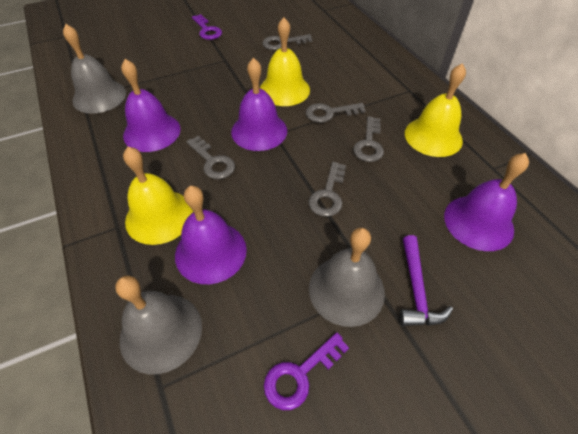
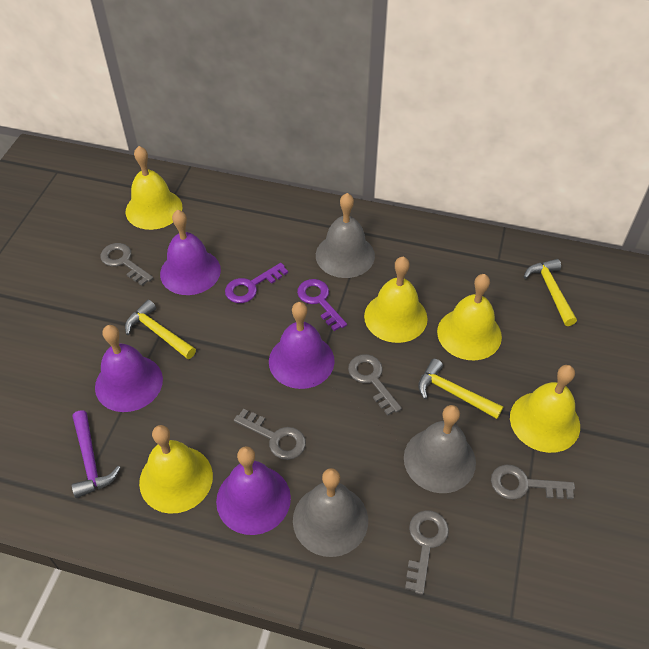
yellow bell: [123,147,193,245] [260,18,310,106] [405,63,466,157] = 3 -> [126,146,182,230] [139,425,213,514] [364,257,428,343] [437,274,502,360] [510,365,580,453] = 5
yellow hammer: none = 0 -> [125,300,196,359] [418,359,503,419] [524,259,577,326] = 3

